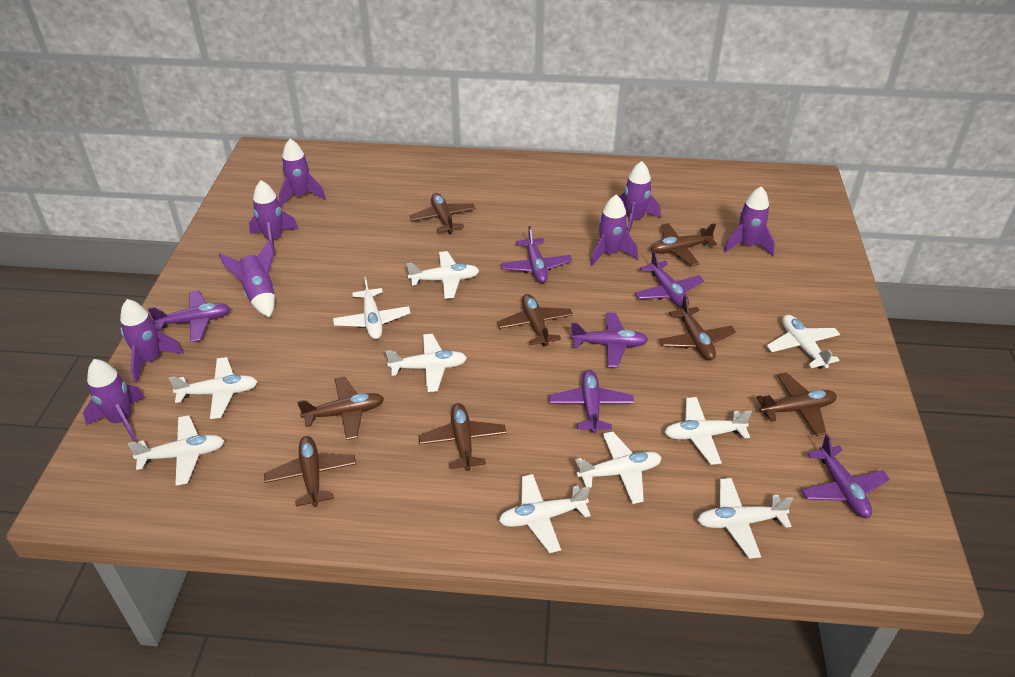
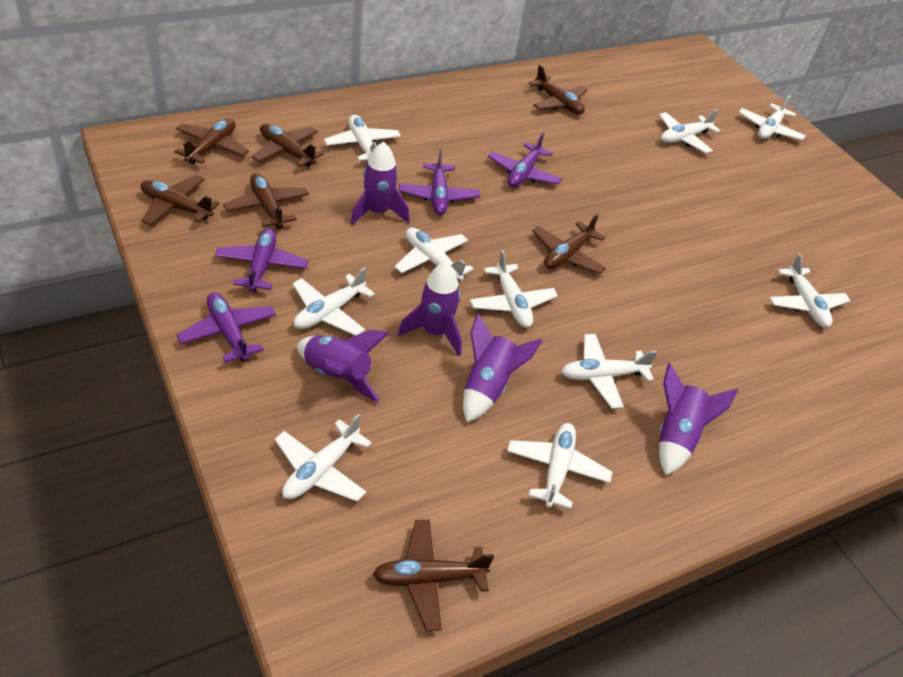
brown plane: [264,436,356,507] [297,376,384,440] [409,193,476,234] [418,403,507,471] [497,294,573,347] [651,223,717,266] [659,295,736,360] [756,373,837,436] = 8 -> [141,175,220,225] [174,119,249,164] [223,173,309,229] [252,124,324,167] [373,519,494,631] [528,65,588,114] [532,214,606,274] = 7
purple plane: [148,290,231,342] [501,226,572,283] [549,370,634,433] [571,312,648,368] [635,250,704,308] [801,434,890,518] = 6 -> [177,292,276,363] [215,228,308,292] [399,149,480,215] [488,133,562,187] = 4
purple rocket: [83,359,145,441] [120,299,184,383] [218,239,275,317] [249,180,299,256] [279,139,326,207] [590,195,638,266] [619,161,661,234] [724,186,775,256] = 8 -> [297,329,389,402] [351,142,410,225] [398,262,462,356] [463,313,543,422] [659,363,738,476] = 5

